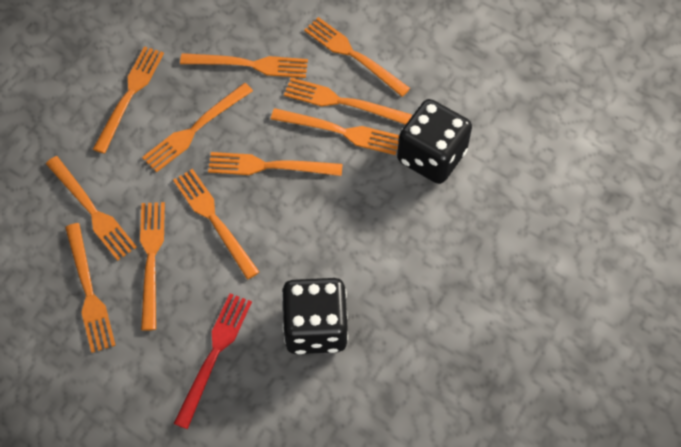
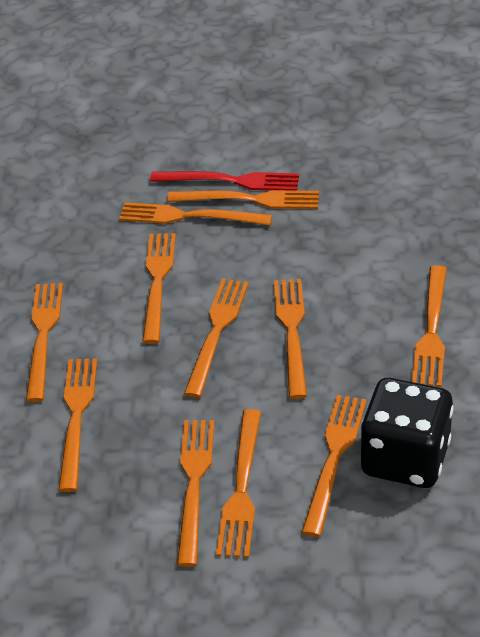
black dice: [282,278,348,354] [397,99,472,184] = 2 -> [360,378,453,488] = 1

